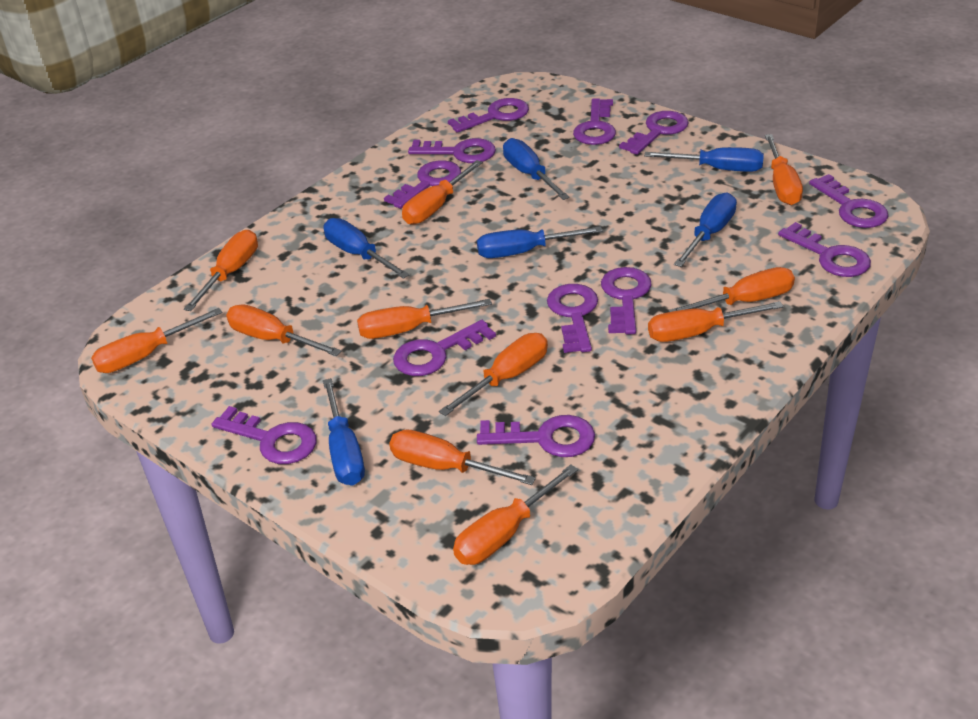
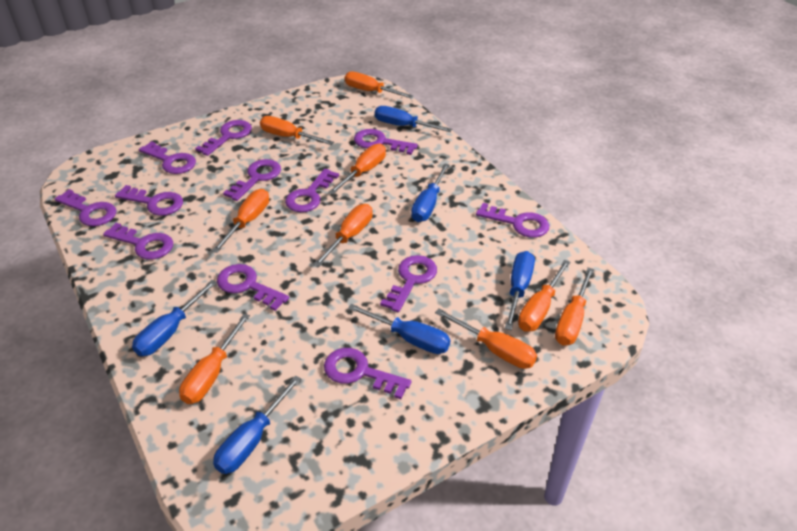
orange screwdriver: [91,308,223,373] [184,230,258,311] [226,304,342,356] [357,299,492,339] [389,430,536,485] [402,160,483,225] [439,333,548,416] [453,465,578,565] [648,301,784,342] [668,267,795,312] [765,134,803,205] = 11 -> [179,314,250,404] [212,189,269,253] [260,116,334,145] [313,204,373,267] [328,144,386,195] [345,71,414,99] [435,309,537,369] [518,260,570,332] [555,267,594,346] = 9

